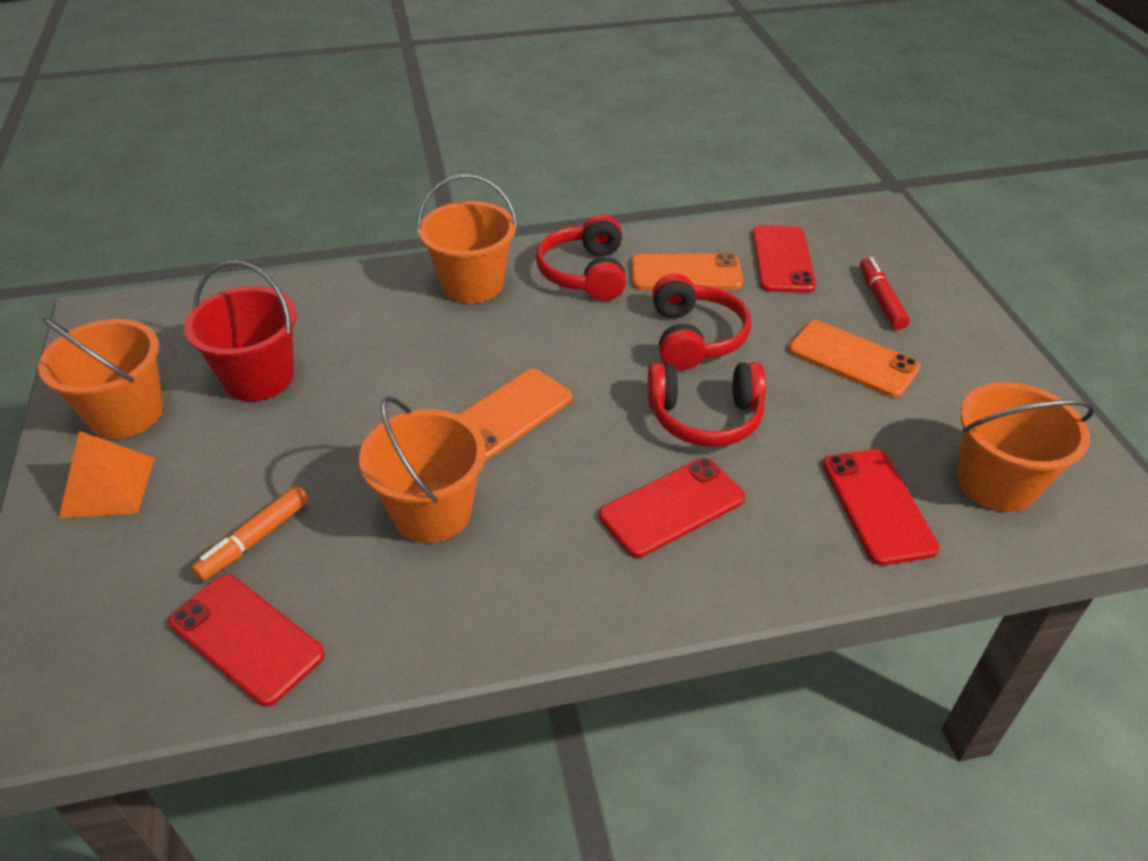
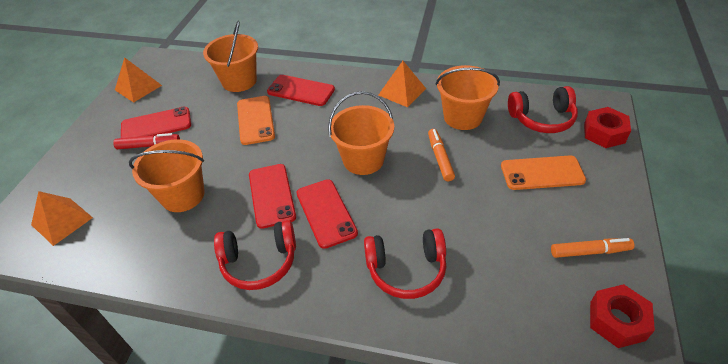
orange marker: [192,486,309,581] = 1 -> [428,129,455,181] [551,238,634,258] = 2
orange phone: [459,369,572,461] [631,253,744,290] [788,320,920,398] = 3 -> [237,96,275,145] [501,155,586,190] = 2
orange pyramid: [59,431,154,518] = 1 -> [31,191,93,246] [115,57,162,103] [379,61,426,107] = 3
red bucket: [184,261,297,401] = 1 -> none = 0
red nut: none = 0 -> [584,107,631,148] [590,284,655,348] = 2

